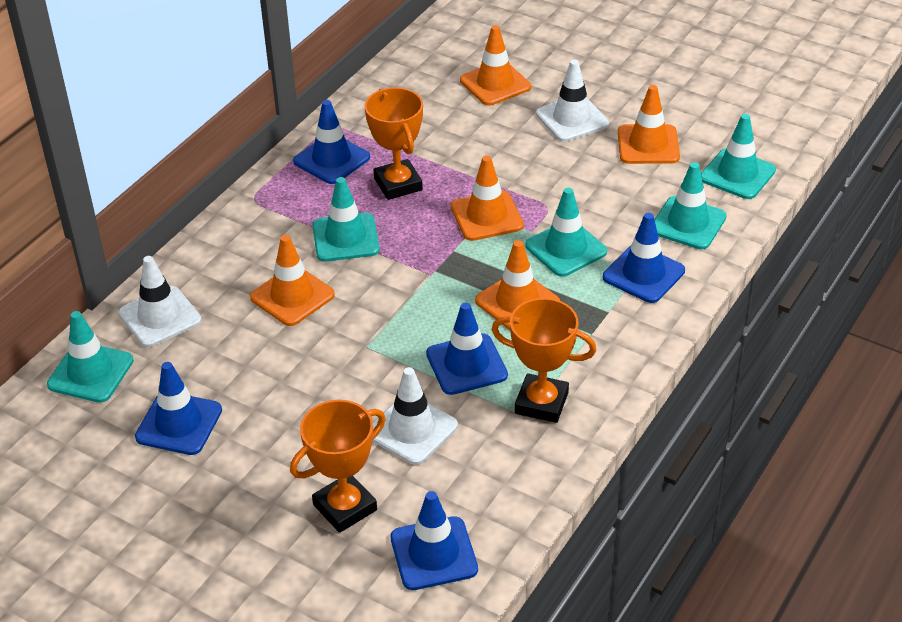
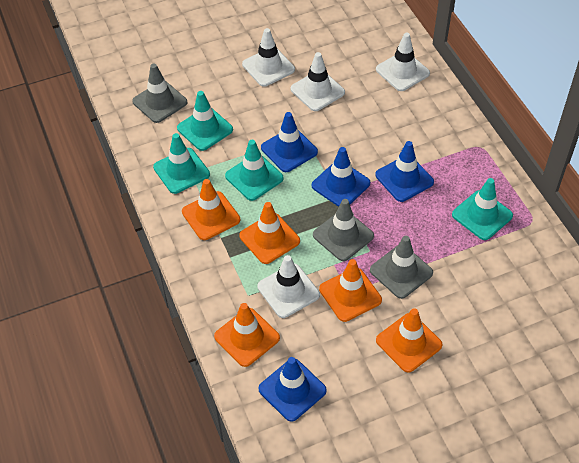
blue traffic cone: [135,362,222,455] [293,100,370,184] [391,491,478,590] [426,302,508,395] [603,213,685,303] = 5 -> [258,357,327,422] [261,112,318,172] [312,147,370,207] [375,141,434,202] = 4
grey traffic cone: none = 0 -> [132,64,187,123] [313,199,374,261] [370,236,433,299] = 3
orange trophy: [290,400,386,533] [365,87,423,200] [491,298,597,423] = 3 -> none = 0
turquoise traffic cone: [47,311,134,403] [312,177,380,262] [525,188,607,277] [654,162,726,249] [701,114,776,199] = 5 -> [153,133,210,194] [177,91,233,151] [225,140,284,201] [452,178,513,240] = 4
white traffic cone: [119,256,202,347] [373,367,458,465] [536,60,609,142] = 3 -> [242,28,295,87] [257,255,320,318] [290,52,345,111] [376,33,430,91] = 4

